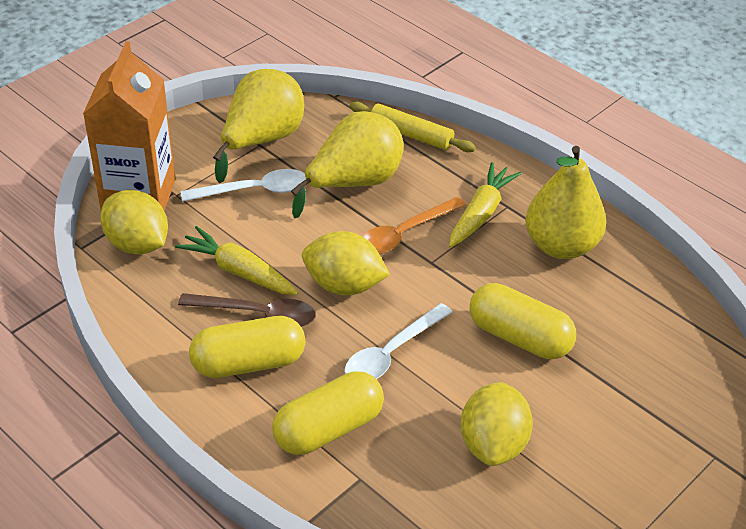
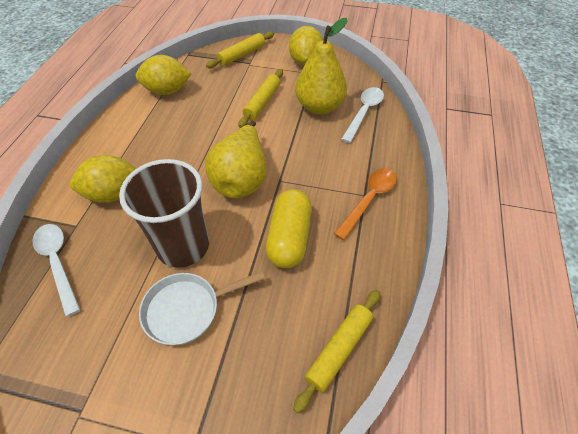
brown cup: none = 0 -> [119,159,209,268] = 1
brown spoon: [178,293,316,327] = 1 -> none = 0
orange carton: [83,41,176,211] = 1 -> none = 0
white pan: none = 0 -> [139,271,265,345] = 1
yellow capsule: [189,316,305,378] [272,372,384,455] [470,283,576,359] = 3 -> [266,189,312,268] = 1
yellow carrot: [175,226,298,295] [449,162,522,248] = 2 -> none = 0
yellow pear: [213,69,304,183] [291,111,403,218] [525,146,606,259] = 3 -> [205,121,267,198] [295,18,347,114] = 2
yellow rolling pin: [350,102,476,152] = 1 -> [206,31,274,68] [239,69,283,128] [293,290,380,413] = 3

